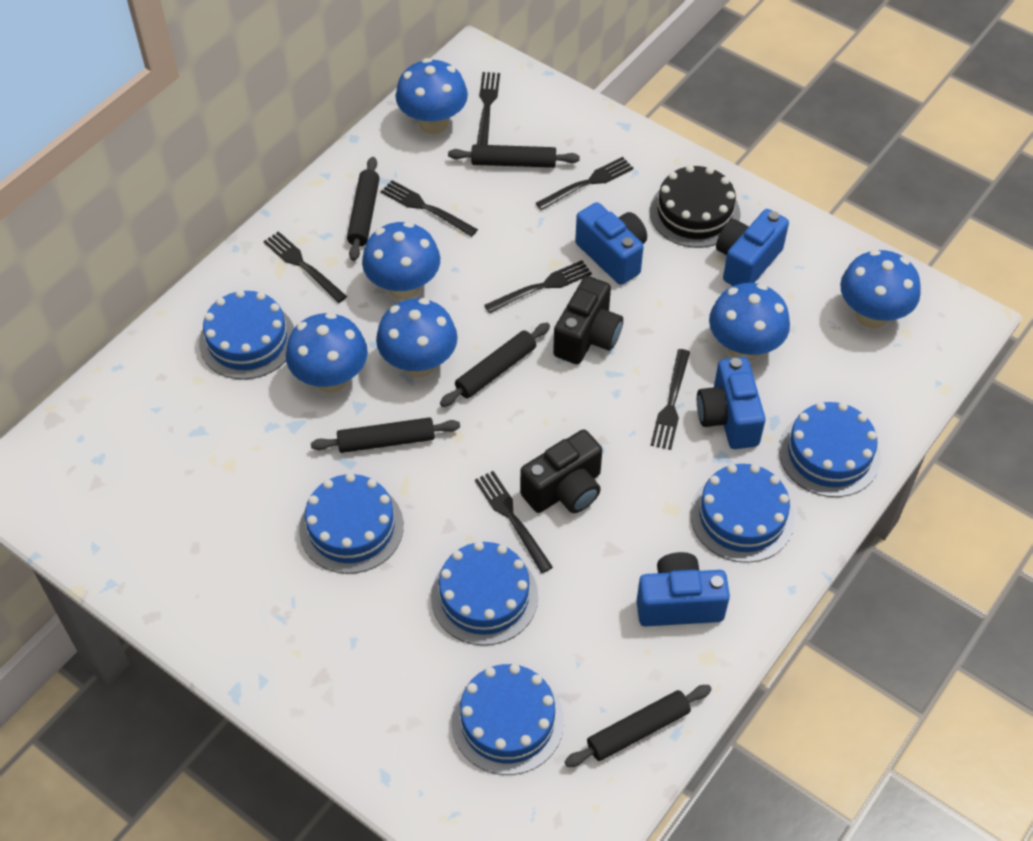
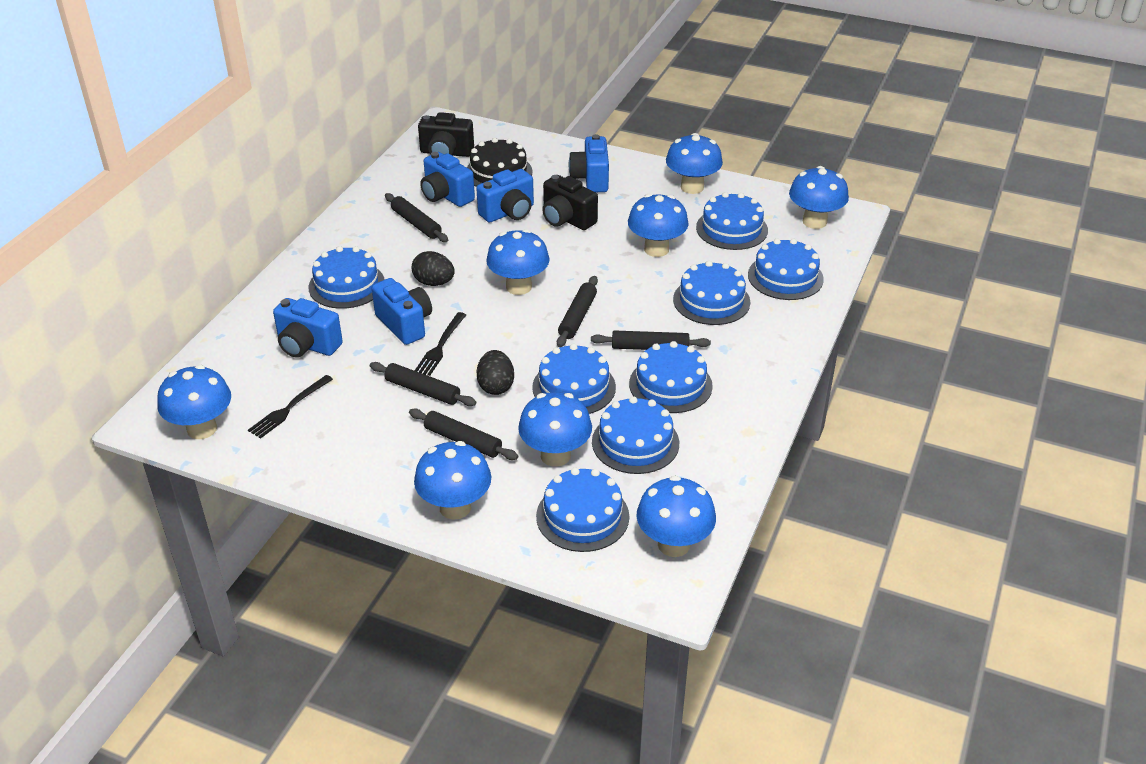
black egg: none = 0 -> [412,251,454,286] [477,350,514,395] = 2
black fork: [263,231,347,303] [381,180,478,237] [475,471,553,573] [477,72,500,145] [484,260,592,313] [536,157,633,210] [651,349,690,450] = 7 -> [248,375,333,439] [414,312,466,376] = 2
blue cake: [199,290,294,380] [299,473,404,574] [431,541,538,646] [452,664,564,775] [690,464,795,563] [779,402,881,497] = 6 -> [308,246,385,309] [532,343,616,414] [536,468,629,552] [592,396,679,474] [629,341,713,413] [673,261,750,325] [696,192,768,250] [748,239,824,300] = 8
blue camera: [575,202,647,285] [637,552,730,626] [697,357,766,449] [716,209,789,286] = 4 -> [273,298,343,358] [372,278,432,345] [420,152,475,207] [476,169,534,223] [569,134,609,192] = 5
blue mushroom: [286,312,368,393] [362,222,440,300] [376,298,458,378] [395,58,468,134] [709,283,790,361] [840,250,921,329] = 6 -> [158,365,231,439] [414,441,491,520] [486,229,550,295] [518,392,592,467] [628,194,689,257] [637,476,716,557] [666,133,723,194] [789,166,849,229] = 8

